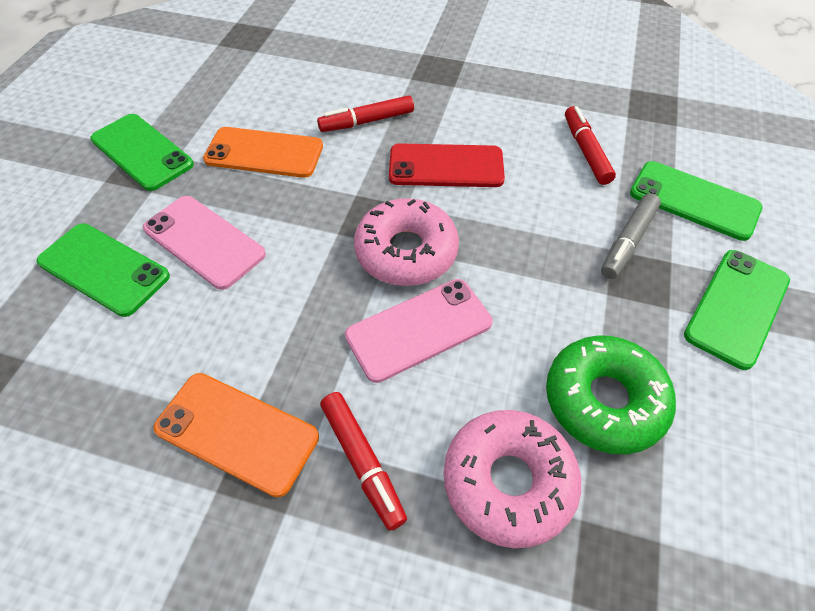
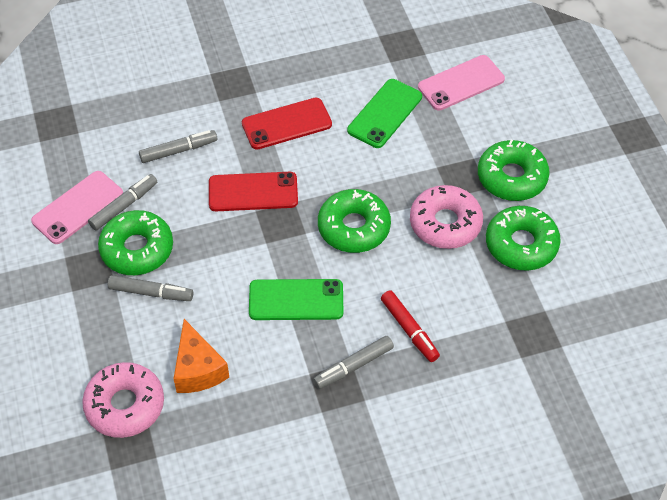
green donut: [546,335,676,454] = 1 -> [98,210,173,275] [318,189,391,253] [478,140,550,201] [486,206,561,271] = 4
green phone: [36,224,170,317] [90,114,194,191] [630,161,763,241] [684,250,790,370] = 4 -> [249,279,343,320] [347,79,422,148] = 2
grey marker: [601,193,661,279] = 1 -> [88,174,157,230] [108,275,193,301] [139,130,217,163] [313,336,394,389] = 4
orange cheese: none = 0 -> [174,319,229,393] = 1
orange phone: [154,373,319,497] [203,127,323,178] = 2 -> none = 0
red marker: [317,95,414,132] [320,392,407,531] [565,106,616,185] = 3 -> [381,290,440,362] = 1
red phone: [389,143,505,187] = 1 -> [209,172,298,211] [242,98,332,150] = 2

